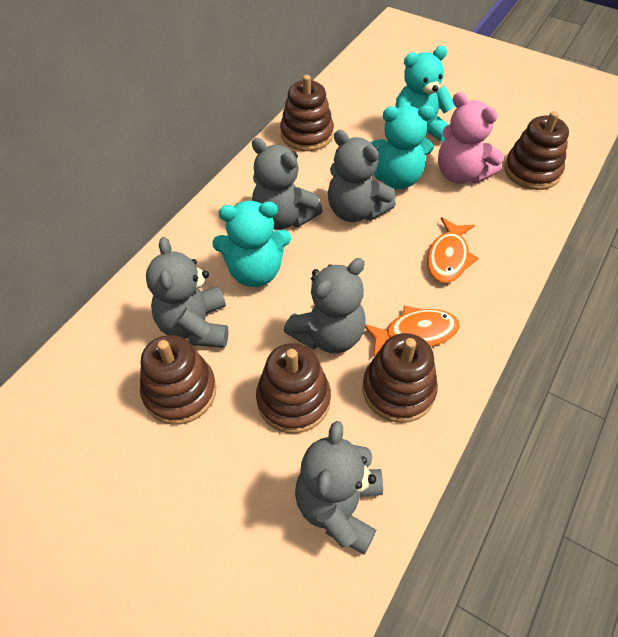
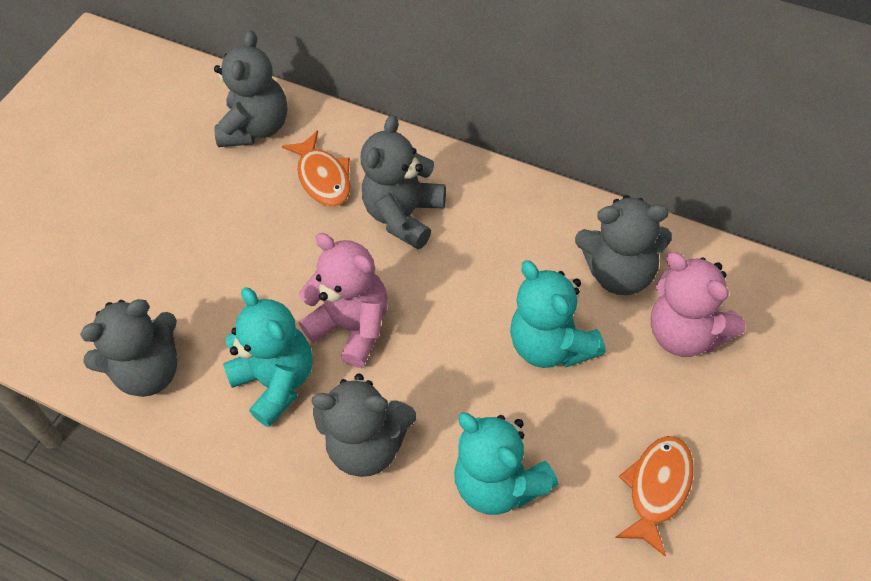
brown stacking toy: [140,335,216,425] [256,343,331,434] [280,75,334,151] [362,333,438,423] [505,111,569,190] = 5 -> none = 0
pink teddy bear: [438,92,504,184] = 1 -> [299,233,388,368] [650,252,746,357] = 2

